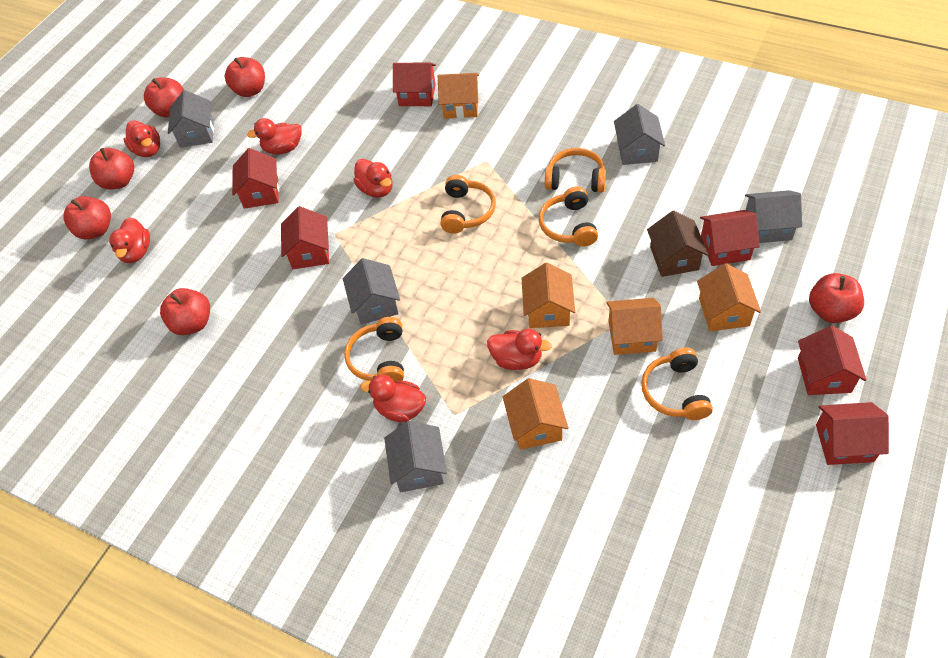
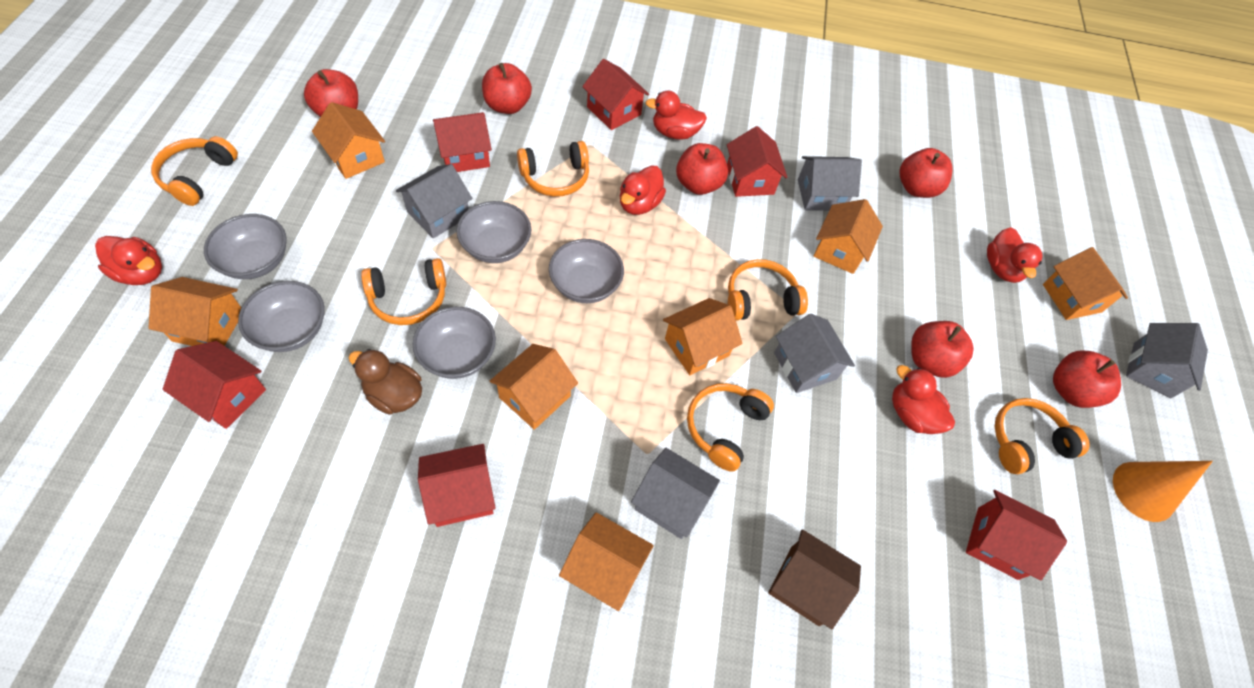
brown duck: none = 0 -> [348,349,422,415] = 1
grey bowl: none = 0 -> [204,214,287,279] [238,281,325,352] [413,307,496,379] [456,201,531,263] [549,239,624,303] = 5
orange cone: none = 0 -> [1113,461,1213,522] = 1
orange headphones: [344,317,404,382] [441,175,496,234] [539,186,598,246] [545,148,606,192] [641,347,713,420] = 5 -> [151,136,238,206] [361,258,446,325] [517,141,589,197] [687,383,774,472] [728,259,808,320] [994,398,1090,474] = 6
orange house: [438,73,479,119] [503,378,569,450] [522,263,575,328] [606,298,663,355] [697,263,761,331] = 5 -> [149,277,241,346] [312,102,385,179] [490,344,578,430] [559,512,654,611] [663,298,743,375] [813,199,883,274] [1043,247,1128,320] = 7
red duck: [109,217,150,263] [123,120,160,157] [247,118,302,154] [353,159,392,198] [360,375,426,422] [487,329,552,370] = 6 -> [95,236,162,285] [620,165,666,215] [645,91,707,140] [892,365,955,434] [987,227,1043,283] = 5

